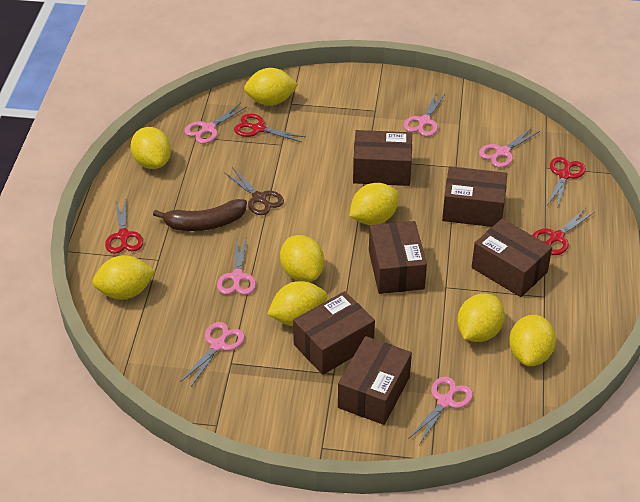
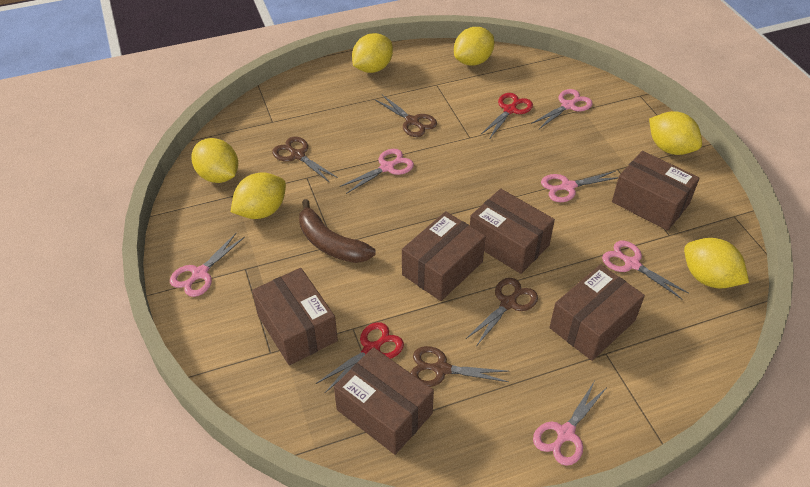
brown scissors: [224,167,284,215] = 1 -> [272,137,338,183] [374,95,437,137] [410,346,509,387] [466,278,538,345] = 4
red scissors: [105,197,143,254] [234,114,306,142] [532,209,594,255] [548,157,586,208] = 4 -> [316,322,404,393] [481,93,533,138] = 2
yellow lemon: [92,255,156,299] [130,127,171,169] [244,68,298,106] [267,281,327,326] [280,235,324,282] [349,183,399,225] [457,293,505,342] [509,315,556,366] = 8 -> [191,138,238,183] [231,172,286,219] [352,33,393,73] [454,27,494,66] [649,111,702,155] [684,238,749,288] = 6

